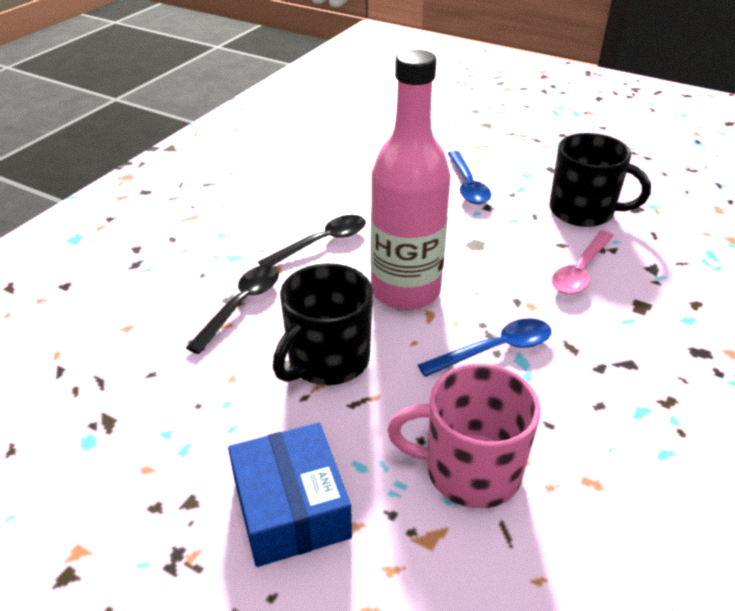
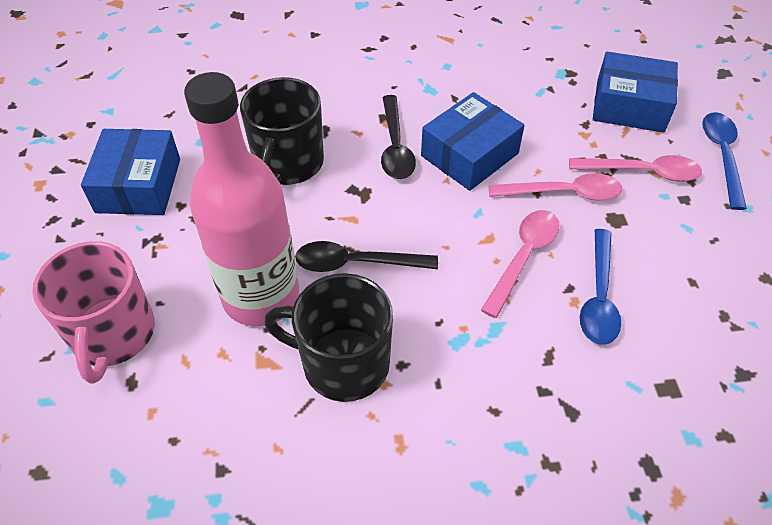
blue box: [228,422,352,567] = 1 -> [81,129,180,215] [421,92,525,191] [593,52,678,133] = 3
pink spoon: [552,230,614,295] = 1 -> [481,210,559,318] [488,173,622,201] [569,155,702,182] = 3

